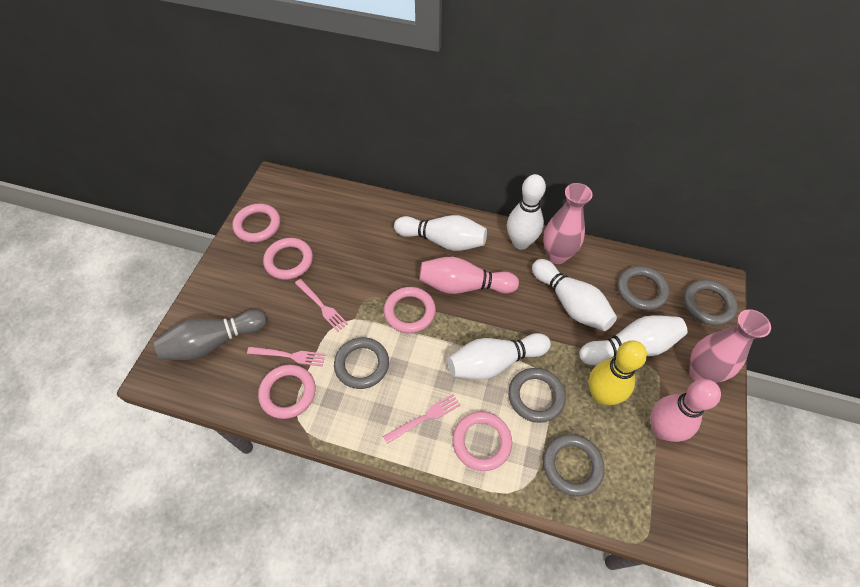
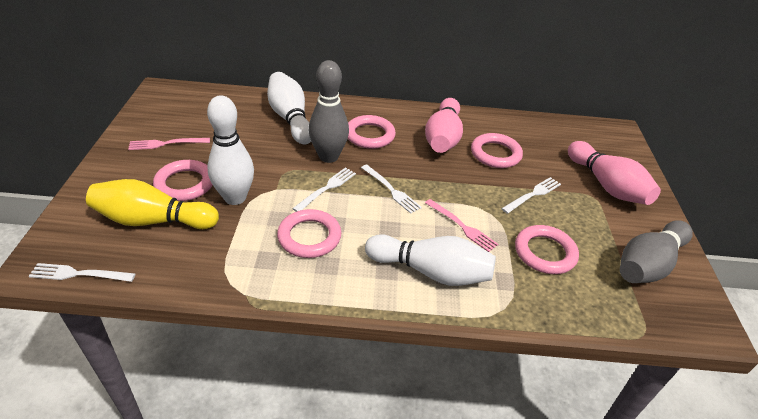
grey bowling pin: [154,310,267,360] = 1 -> [309,60,349,163] [620,220,693,283] = 2
grey ring: [334,337,389,389] [508,368,566,423] [543,434,604,496] [617,266,670,310] [683,280,738,326] = 5 -> none = 0
pink fork: [247,346,326,367] [295,279,348,332] [383,394,461,444] = 3 -> [128,138,210,150] [425,199,498,252] = 2
pink vase: [543,183,592,264] [689,309,771,383] = 2 -> none = 0
white bowling pin: [394,215,487,251] [448,333,551,380] [507,174,546,250] [532,259,617,331] [579,315,687,365] = 5 -> [207,95,254,205] [267,72,311,145] [365,234,496,286] = 3
white fork: none = 0 -> [29,263,135,282] [292,167,356,212] [361,164,422,214] [501,177,561,214] = 4

